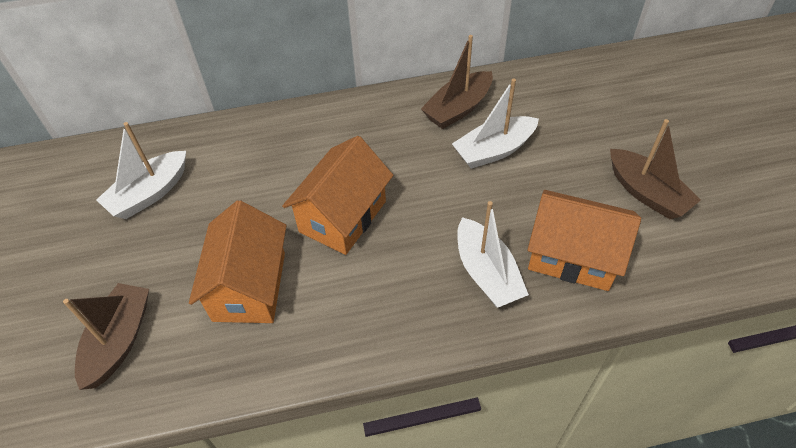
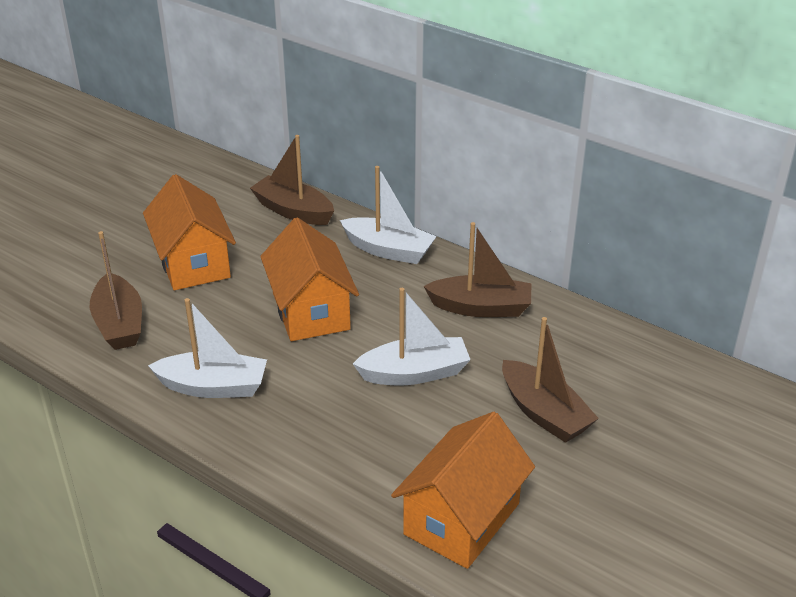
brown boat: [63,283,149,390] [421,35,493,129] [610,119,701,219] = 3 -> [90,231,142,350] [250,135,334,225] [423,222,531,317] [502,317,599,443] = 4

